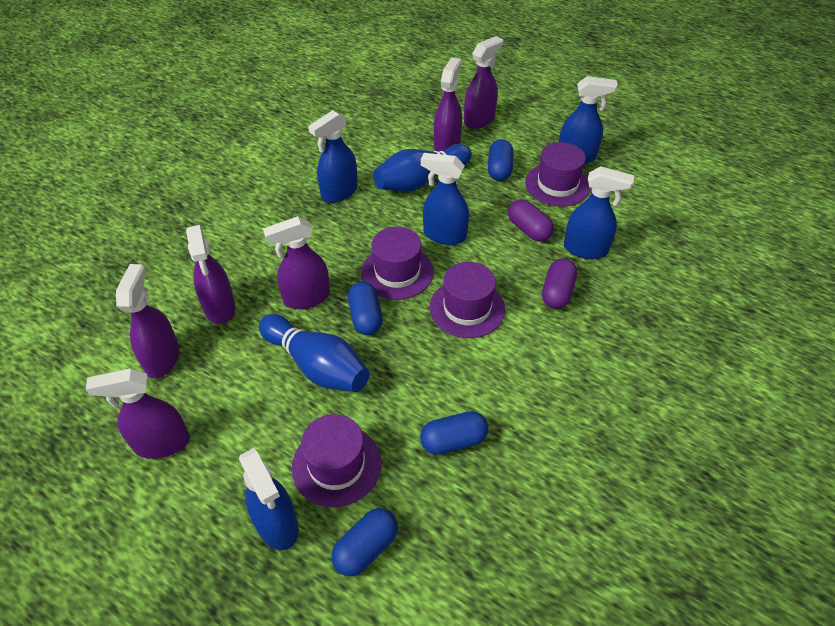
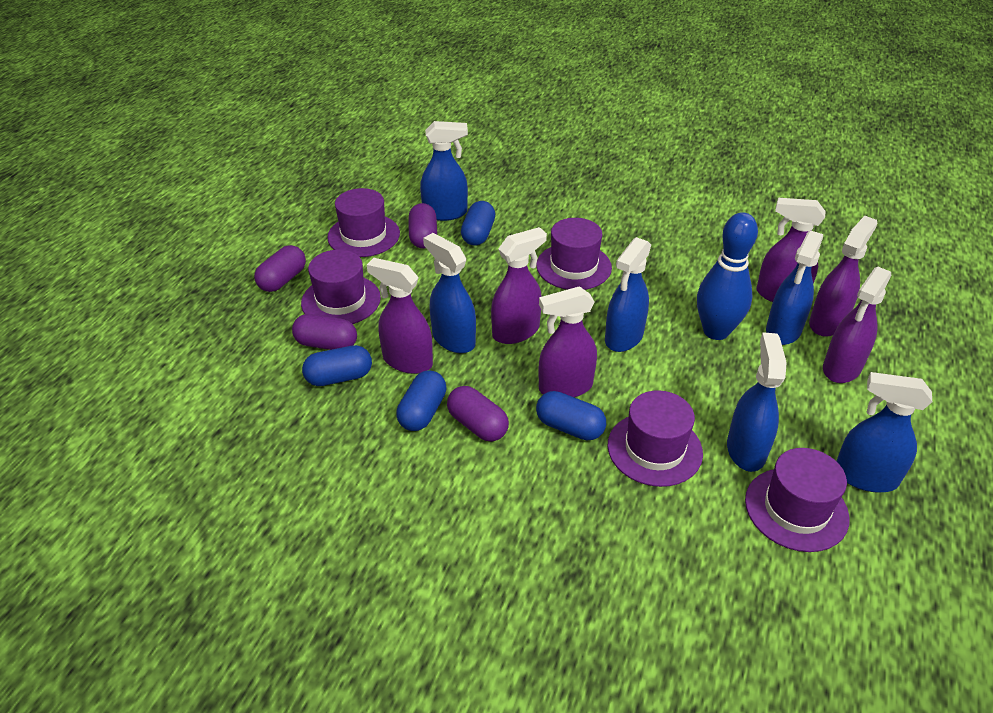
blue bowling pin: [259,314,370,392] [373,144,472,192] = 2 -> [697,212,758,340] = 1
blue spray bottle: [239,448,299,550] [308,110,358,203] [421,153,469,245] [559,76,618,164] [564,167,634,259] = 5 -> [420,121,468,221] [423,233,476,353] [605,237,651,352] [727,332,787,472] [766,230,823,345] [836,372,932,493] = 6
purple capsule: [508,199,554,242] [542,258,577,309] = 2 -> [254,245,306,292] [292,314,357,350] [409,203,437,249] [447,386,509,442] = 4
purple hat: [292,414,381,507] [361,227,434,300] [430,262,505,338] [525,142,590,207] = 4 -> [301,250,381,324] [327,188,400,257] [536,218,612,290] [608,390,703,487] [745,448,849,552] = 5

